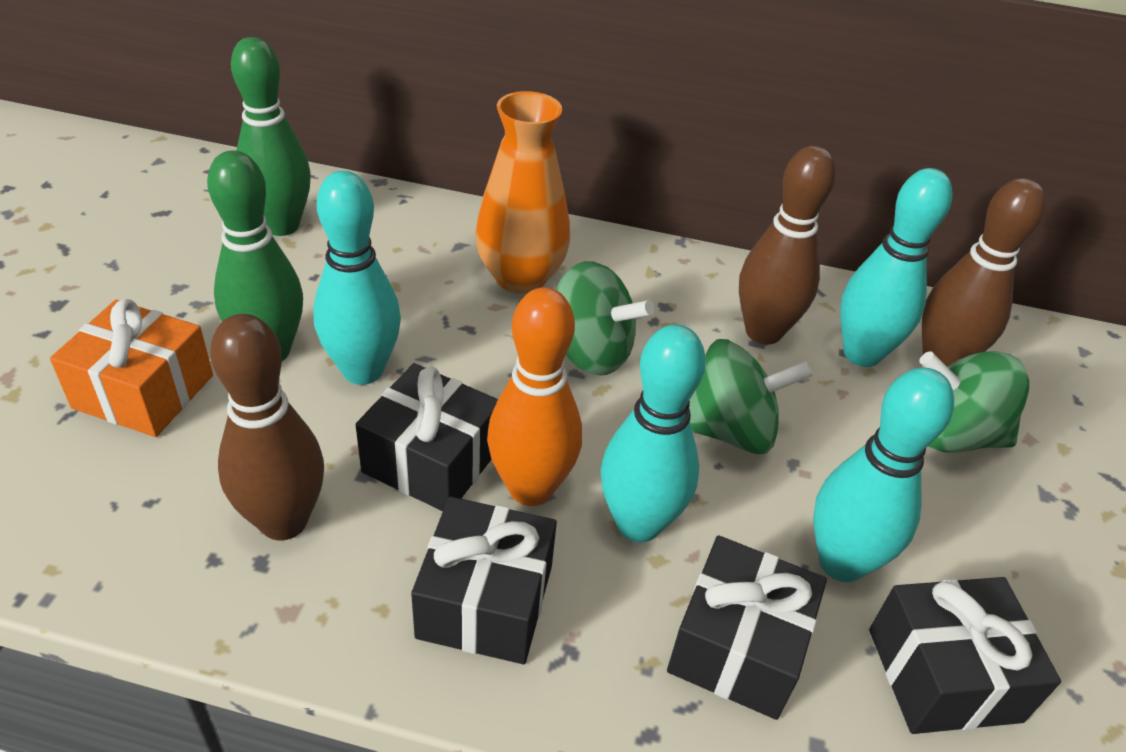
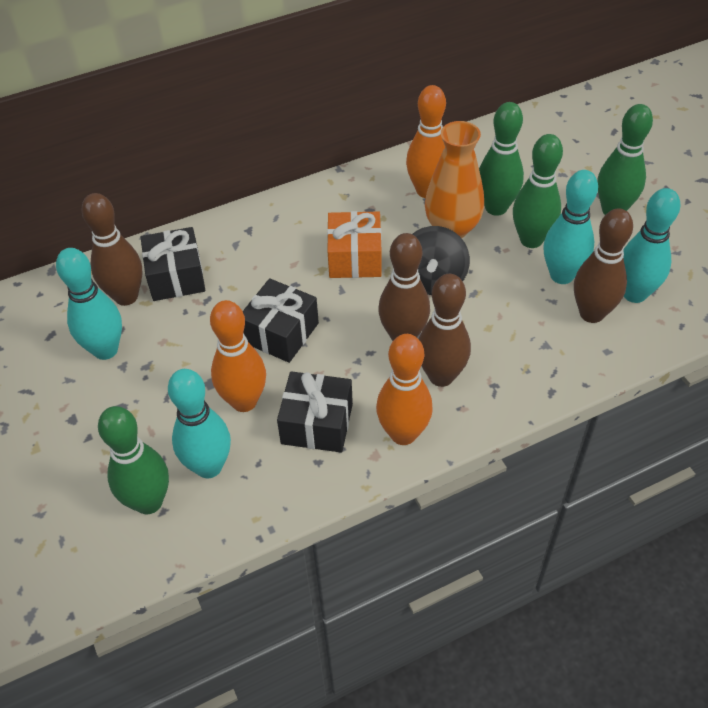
black gift: [356,363,498,511] [411,497,557,664] [667,535,827,720] [869,577,1061,734] = 4 -> [141,227,205,301] [243,278,319,363] [277,371,353,453] = 3
black spinning top: none = 0 -> [412,226,470,295] = 1
brown bowling pin: [210,314,324,540] [739,145,836,345] [922,178,1046,367] = 3 -> [81,193,142,306] [378,233,430,341] [419,274,471,387] [574,208,633,323] = 4
green bowling pin: [207,150,303,361] [231,37,311,236] = 2 -> [98,406,169,514] [479,102,524,216] [513,134,563,248] [597,104,653,215] = 4
green spinning top: [556,261,654,376] [689,339,814,454] [920,351,1029,453] = 3 -> none = 0
orange bowling pin: [487,287,582,506] = 1 -> [210,300,266,412] [376,334,433,445] [406,85,446,198] = 3

